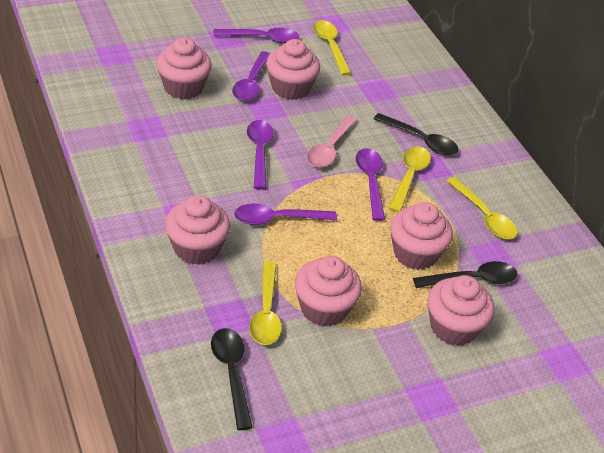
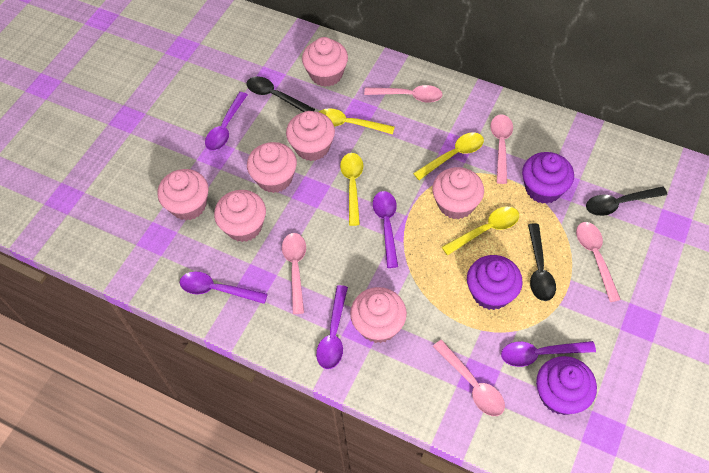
pink cupcake: [156,38,212,99] [165,195,230,265] [266,39,320,100] [295,256,362,327] [390,202,453,270] [427,275,494,346] = 6 -> [158,169,208,220] [214,190,266,242] [247,142,297,193] [286,111,335,161] [302,37,348,87] [350,287,407,343] [432,167,484,219] = 7
pink spoon: [307,115,357,168] = 1 -> [282,233,306,314] [364,85,443,103] [433,340,505,416] [490,114,513,184] [576,222,621,302] = 5
purple cupcake: none = 0 -> [467,255,523,310] [522,152,574,204] [536,356,597,415] = 3

